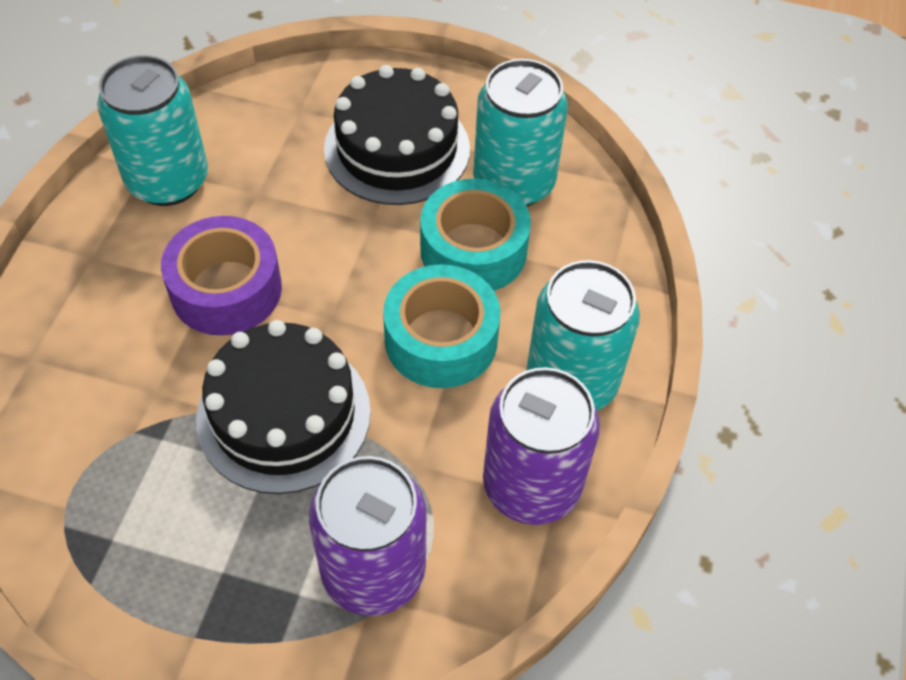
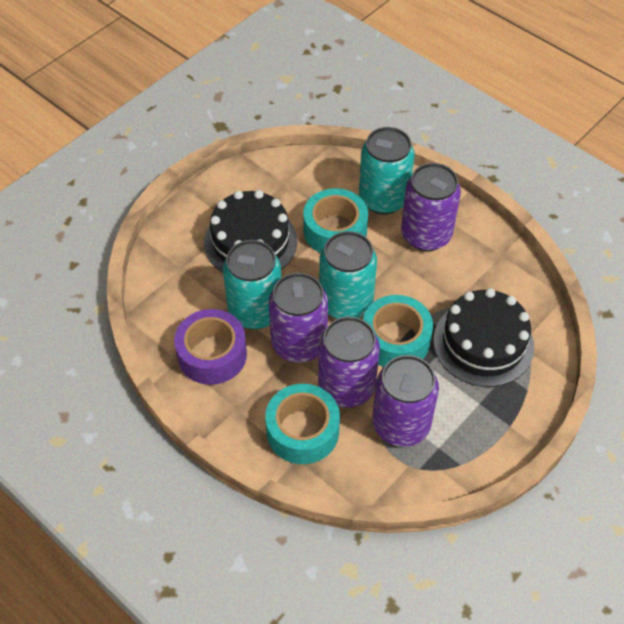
purple can: [309,456,426,616] [483,367,600,525] = 2 -> [269,273,328,363] [318,317,380,407] [372,355,439,447] [401,163,461,251] = 4
turquoise tape: [383,264,500,388] [420,179,531,291] = 2 -> [265,384,340,464] [303,188,368,253] [363,295,433,367] = 3

